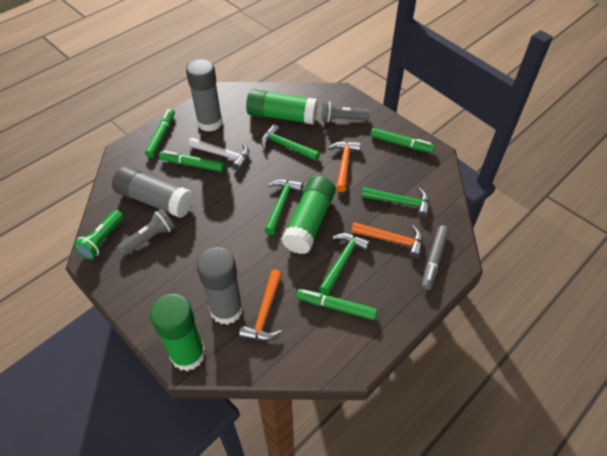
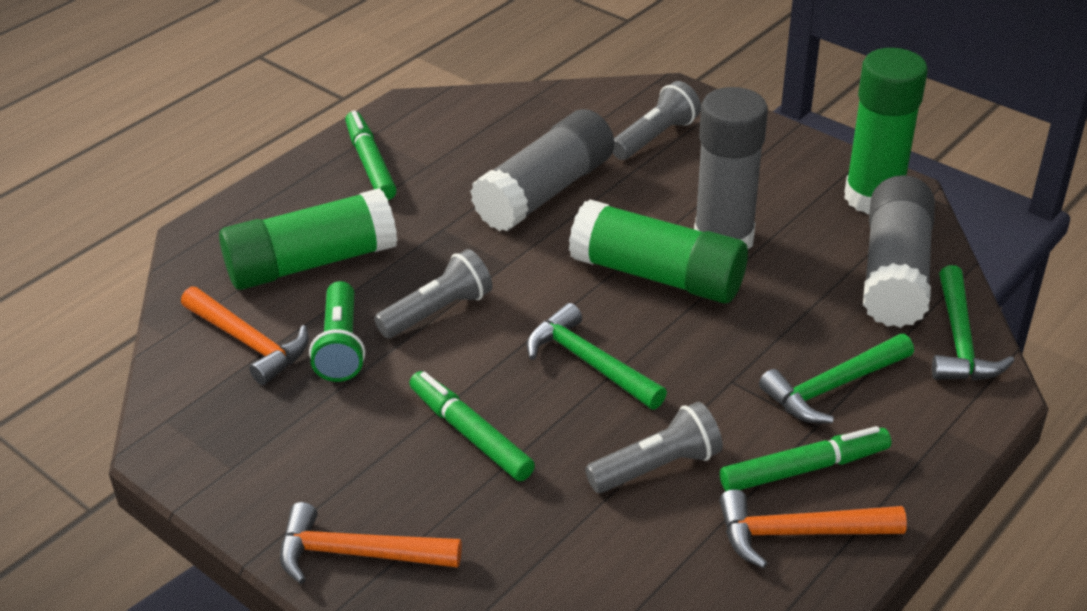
green hammer: [261,124,320,161] [264,179,303,235] [319,233,370,294] [361,187,429,218] = 4 -> [527,303,667,409] [759,334,914,423] [932,265,1014,380] = 3
green marker: [145,109,175,157] [159,150,224,172] [296,289,377,320] [370,128,435,153] = 4 -> [345,110,397,200] [409,371,535,481] [720,426,891,491] = 3
grey flashlight: [118,209,175,256] [322,101,370,123] = 2 -> [374,249,493,338] [585,402,723,493] [613,81,701,160] = 3
grey marker: [422,225,449,290] = 1 -> none = 0
white hammer: [188,138,249,171] = 1 -> none = 0

